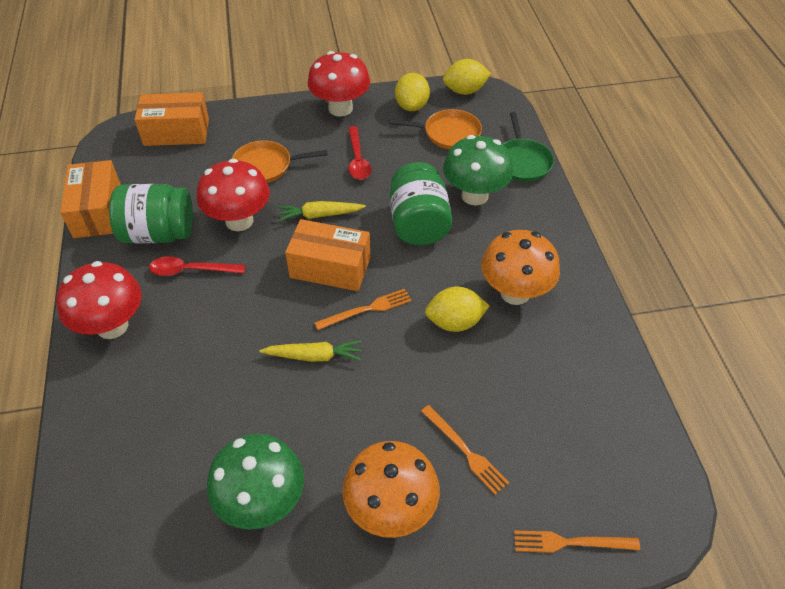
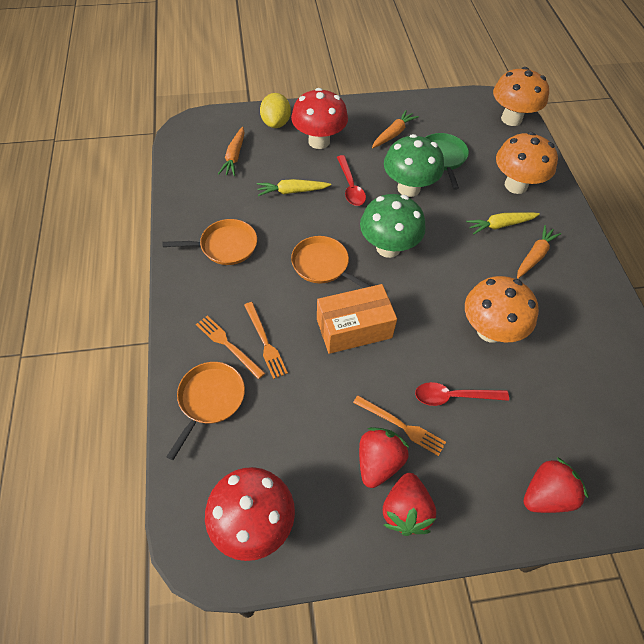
green jar: [109,184,193,243] [390,162,452,245] = 2 -> none = 0
orange box: [61,160,121,238] [134,92,209,146] [285,219,370,291] = 3 -> [317,284,397,354] = 1
orange carrot: none = 0 -> [218,127,245,176] [372,110,419,148] [517,225,561,279] = 3
orange mushroom: [342,441,440,538] [481,230,560,305] = 2 -> [465,276,539,343] [493,67,549,126] [496,132,558,194] = 3
orange pan: [232,140,328,183] [389,109,482,149] = 2 -> [163,219,257,265] [166,362,245,460] [291,236,371,288] = 3
red mushroom: [56,261,142,339] [197,159,270,231] [307,51,370,117] = 3 -> [205,467,295,561] [291,88,348,149] = 2
red strawberry: none = 0 -> [359,427,410,488] [383,473,436,536] [523,457,589,513] = 3
yellow lemon: [395,73,430,111] [425,287,489,332] [443,59,491,95] = 3 -> [260,93,291,128] = 1

